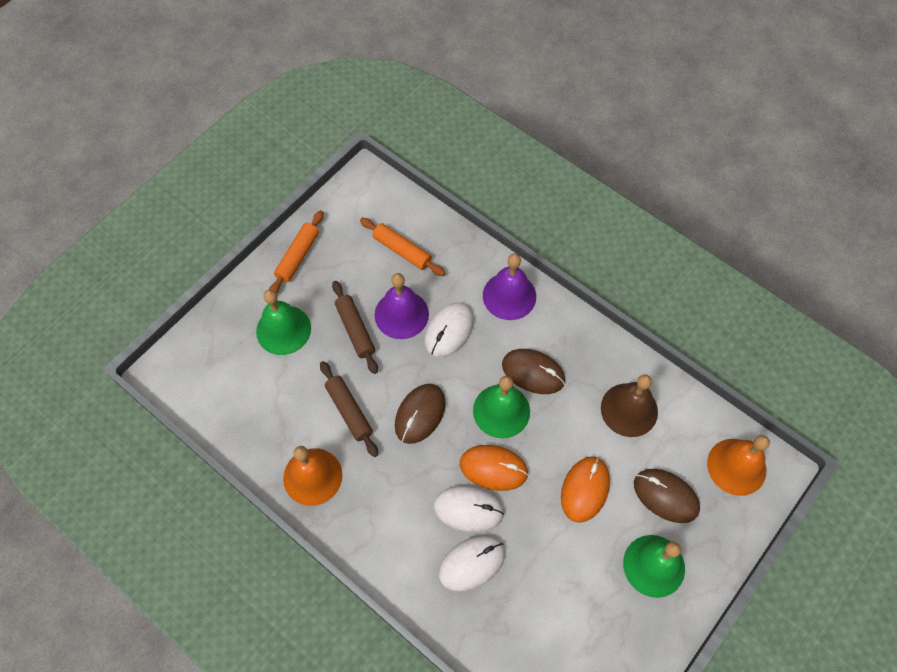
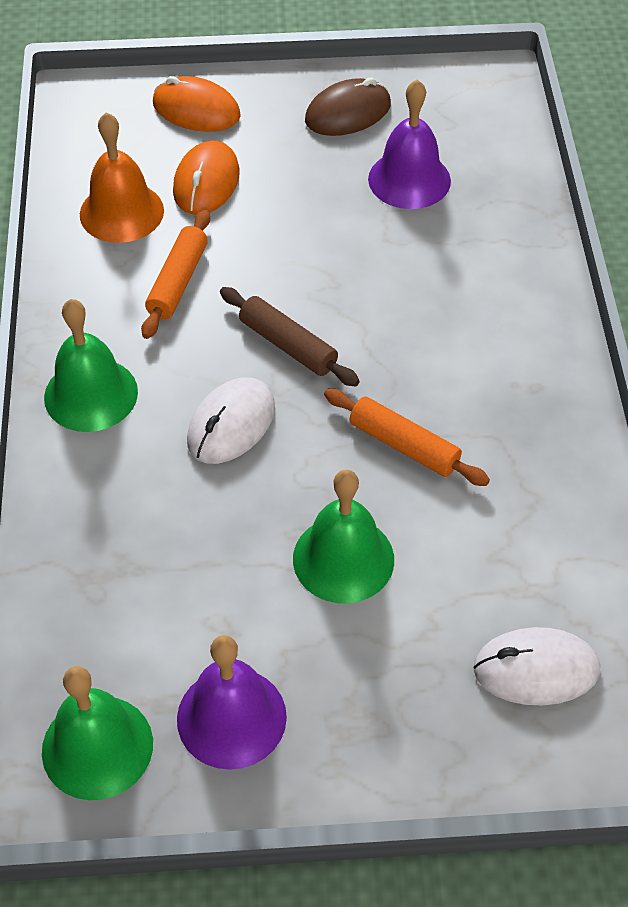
brown bell: [601,374,658,437] = 1 -> none = 0
brown mouse: [395,384,446,444] [502,349,565,394] [634,469,700,523] = 3 -> [305,77,391,136] = 1
brown rolling pin: [320,361,378,457] [332,281,378,374] = 2 -> [220,287,360,386] = 1
orange bell: [283,446,342,506] [707,435,770,496] = 2 -> [80,112,164,243] = 1
white mouse: [424,303,474,357] [433,486,504,533] [438,535,505,592] = 3 -> [187,377,275,464] [474,627,600,705] = 2

